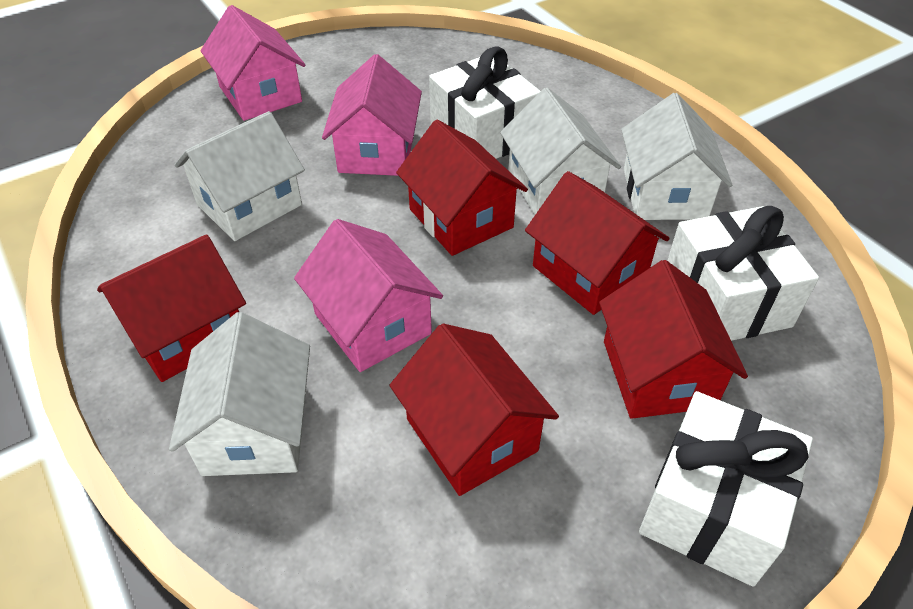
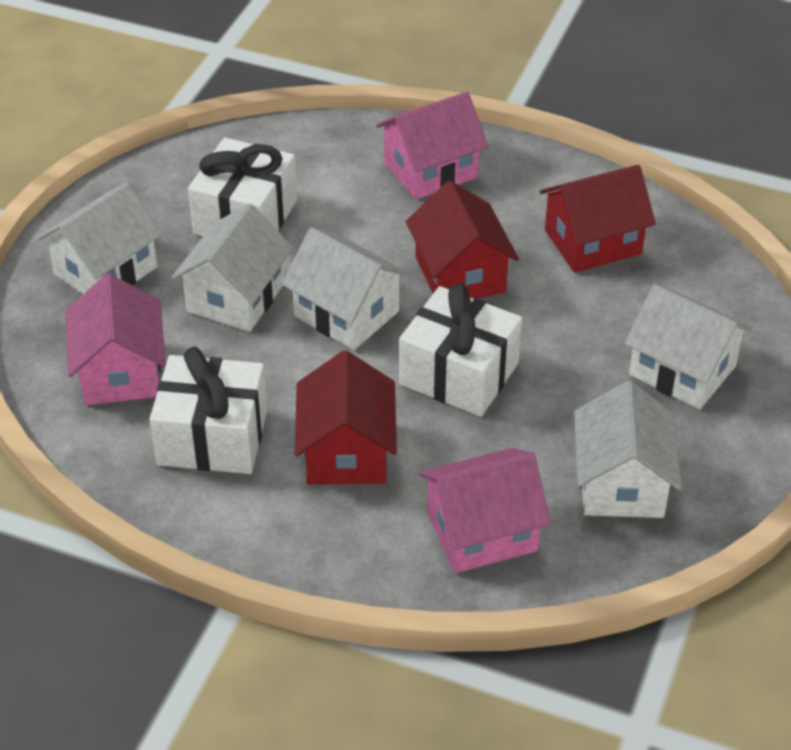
red house: [97,234,246,382] [389,323,559,496] [396,120,528,256] [525,171,670,315] [599,260,748,419] = 5 -> [295,350,397,485] [406,181,519,299] [540,165,656,273] = 3
white house: [169,312,310,476] [174,111,305,241] [500,88,621,215] [621,93,732,220] = 4 -> [37,182,163,294] [172,203,293,332] [282,227,409,350] [574,381,682,518] [624,284,753,410] = 5

